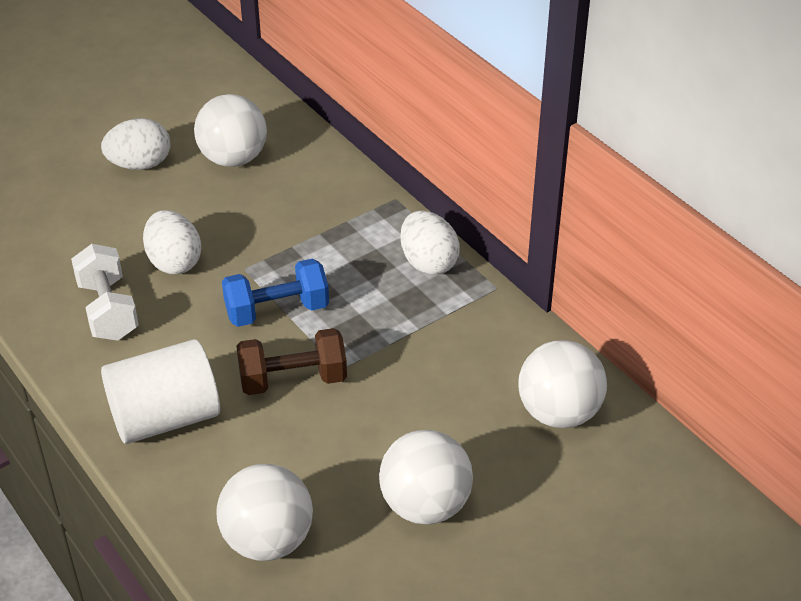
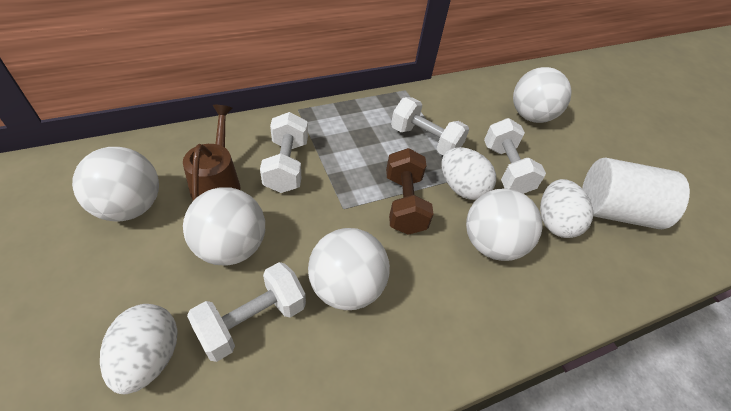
blue dumbbell: [222,258,329,327] = 1 -> none = 0
brown watering can: none = 0 -> [183,105,240,201] = 1
white ball: [194,94,267,167] [217,464,313,561] [379,430,473,524] [519,340,607,428] = 4 -> [72,147,159,221] [183,187,265,266] [308,228,390,310] [466,188,543,261] [513,67,572,123] = 5
white dumbbell: [71,244,139,341] = 1 -> [187,262,306,362] [260,112,308,193] [391,97,469,155] [484,118,546,194] = 4

